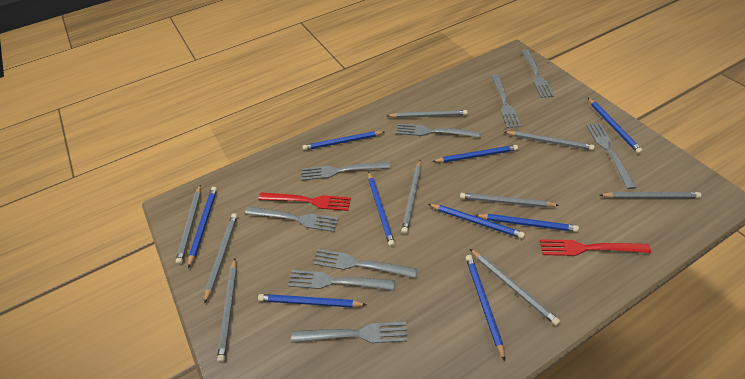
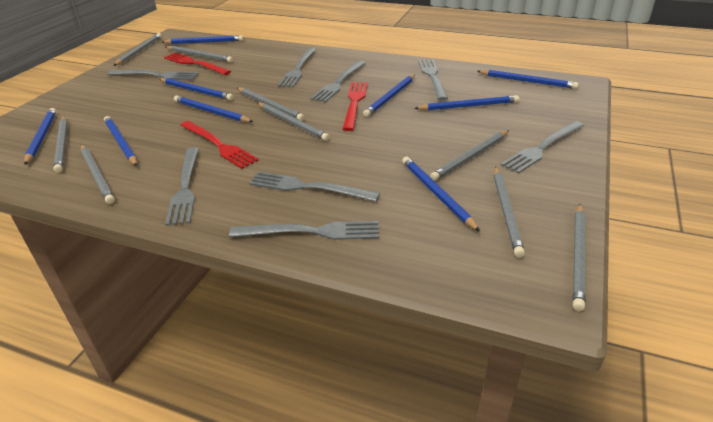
grey fork: [245,206,339,232] [288,270,395,290] [291,322,407,343] [302,162,390,180] [313,249,417,278] [396,124,481,138] [491,74,521,128] [522,49,554,98] [586,123,636,189] = 9 -> [107,70,199,80] [165,147,199,226] [229,221,379,240] [249,172,380,201] [278,48,316,87] [310,61,366,103] [418,59,448,100] [501,121,584,174] = 8
red fork: [258,193,351,211] [540,239,651,256] = 2 -> [164,52,231,75] [180,121,259,169] [343,82,368,131] = 3

